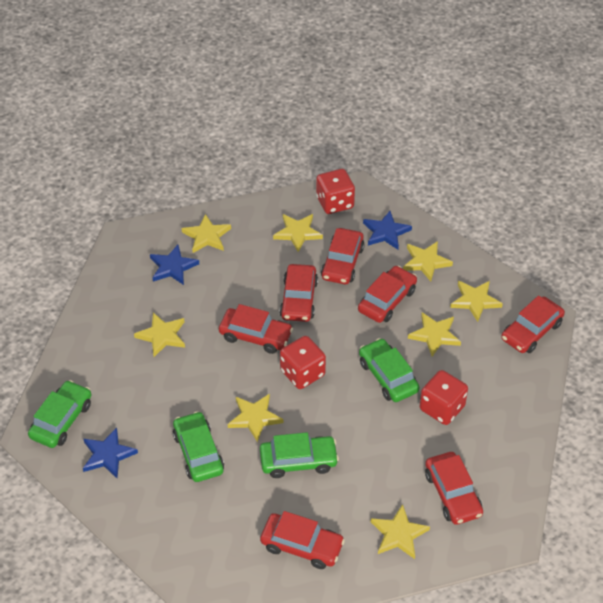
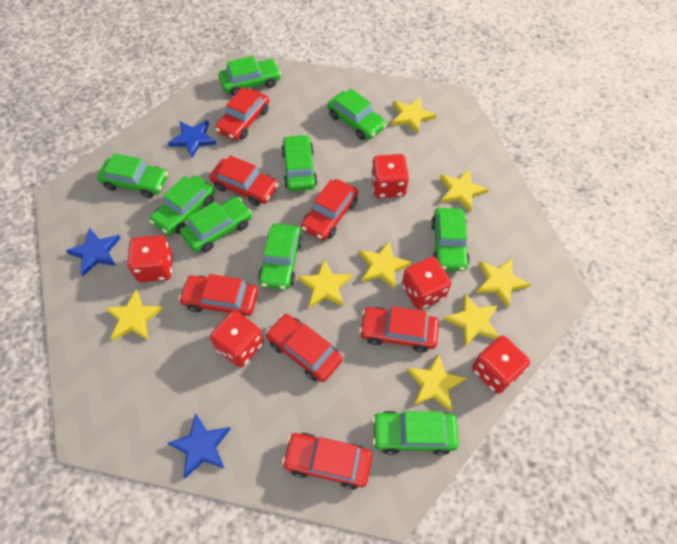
green car: [28,380,91,448] [173,411,224,482] [260,432,339,478] [359,338,419,402] = 4 -> [97,153,168,198] [150,176,215,235] [180,197,252,252] [219,56,281,96] [258,223,303,290] [281,134,317,191] [327,89,387,140] [372,411,459,455] [431,208,470,271] = 9
red dice: [280,336,326,389] [316,169,355,214] [420,370,468,425] = 3 -> [127,235,173,282] [210,311,264,368] [371,154,409,198] [402,257,451,310] [472,336,530,394] = 5

